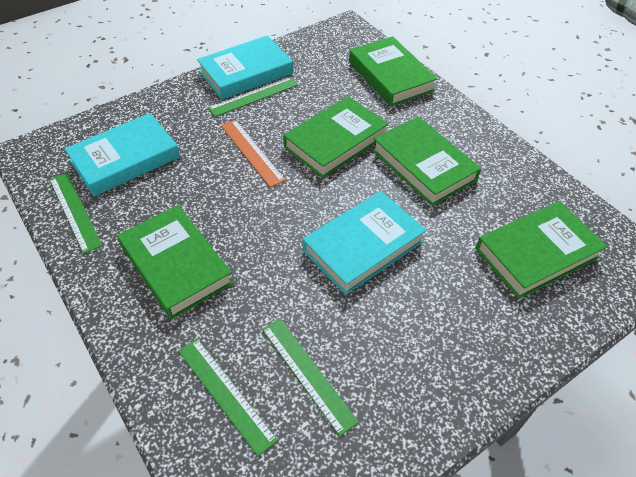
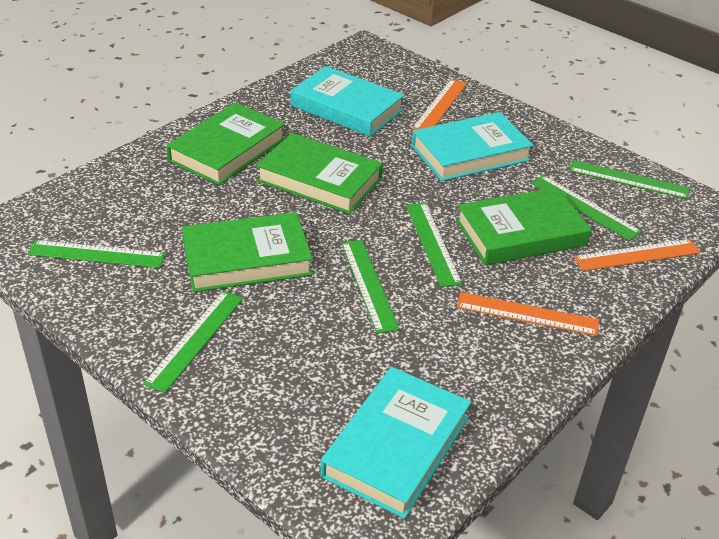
green book: [117,205,234,320] [283,96,389,178] [349,36,438,107] [372,116,481,206] [475,201,607,299] = 5 -> [167,102,285,185] [182,212,313,292] [256,133,383,214] [456,187,592,265] = 4
green ruler: [49,173,103,254] [178,338,278,456] [208,76,298,117] [262,318,359,436] = 4 -> [27,240,166,268] [143,291,243,393] [341,240,400,334] [406,203,463,287] [531,175,642,241] [569,160,690,199] = 6
orange ruler: [221,120,286,187] = 1 -> [412,79,467,130] [456,292,599,336] [574,239,700,271] = 3

